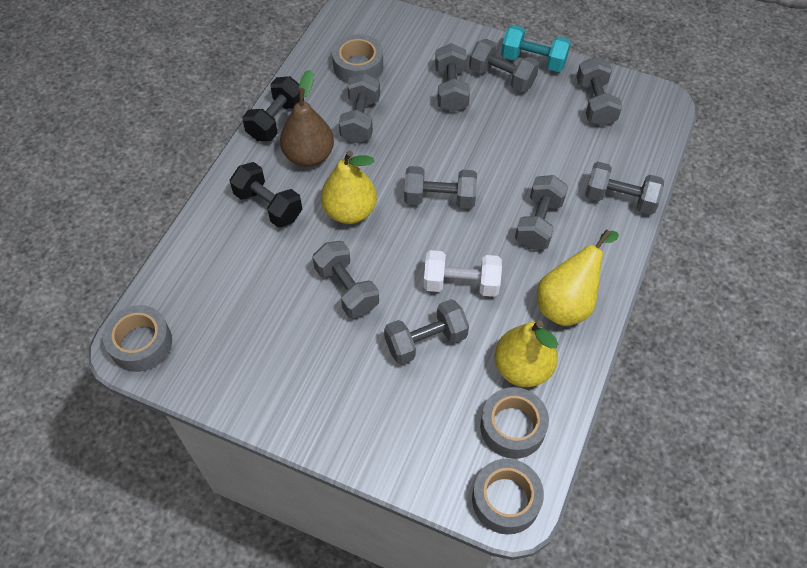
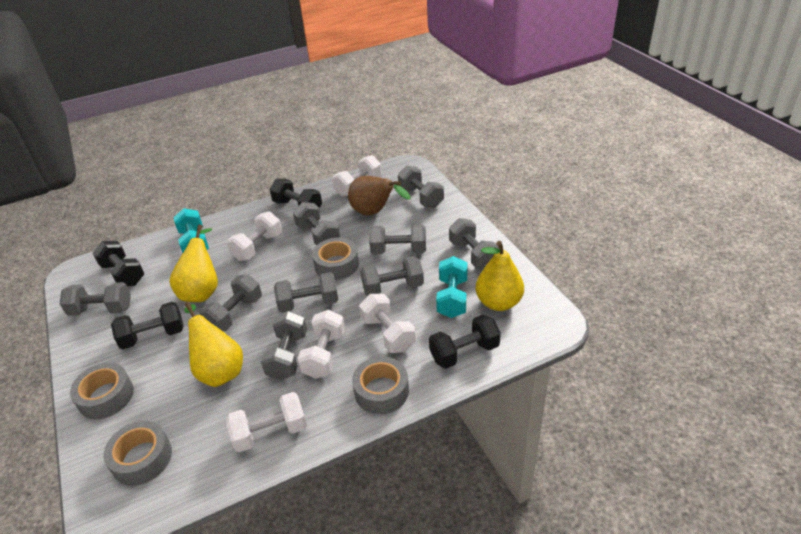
black dumbbell: [230,162,302,228] [242,76,304,141] = 2 -> [93,241,144,287] [111,302,184,349] [269,179,322,208] [429,315,501,369] = 4
turquoise dumbbell: [501,25,571,72] = 1 -> [173,208,209,253] [436,256,468,318] = 2
white dumbbell: [424,250,502,297] = 1 -> [226,392,307,453] [227,211,282,261] [297,310,345,379] [332,155,382,197] [359,294,416,353] = 5

